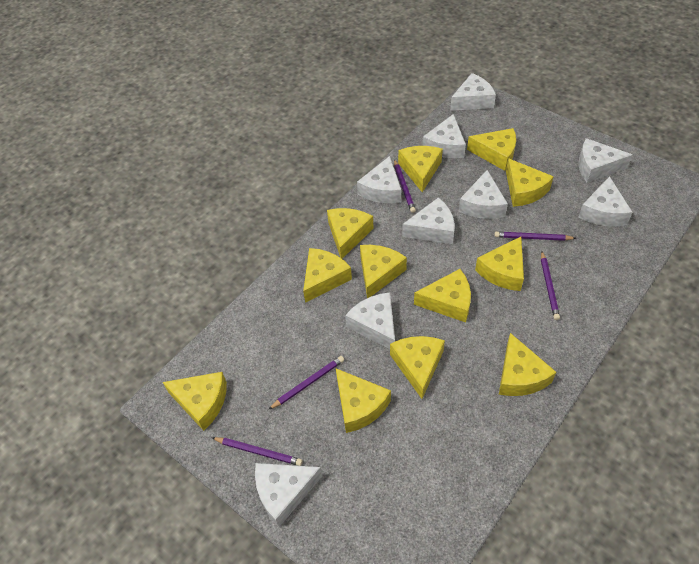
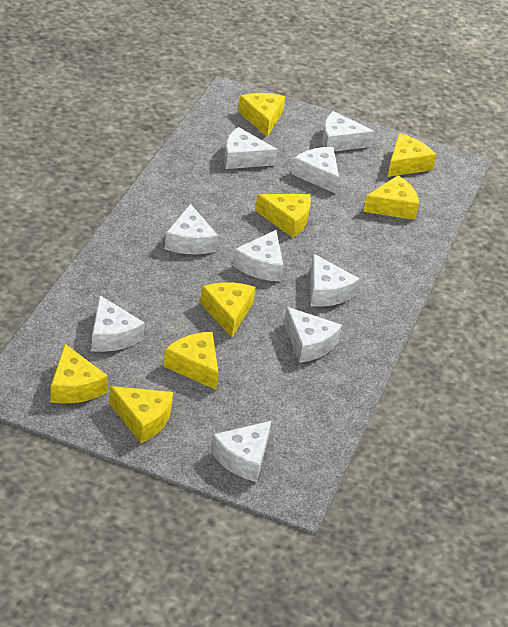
purple pencil: [212,437,303,466] [268,356,344,410] [394,159,416,213] [494,232,576,241] [541,251,560,320] = 5 -> none = 0
yellow cheese: [162,372,227,431] [303,248,352,303] [327,208,373,259] [336,368,391,433] [360,245,407,298] [390,336,445,399] [398,146,443,192] [414,269,471,323] [467,128,516,171] [475,237,524,291] [499,333,556,396] [506,158,554,207] = 12 -> [50,344,108,404] [109,386,173,443] [164,332,219,390] [200,282,255,337] [238,93,285,137] [255,194,311,238] [363,175,419,220] [387,133,436,177] = 8

